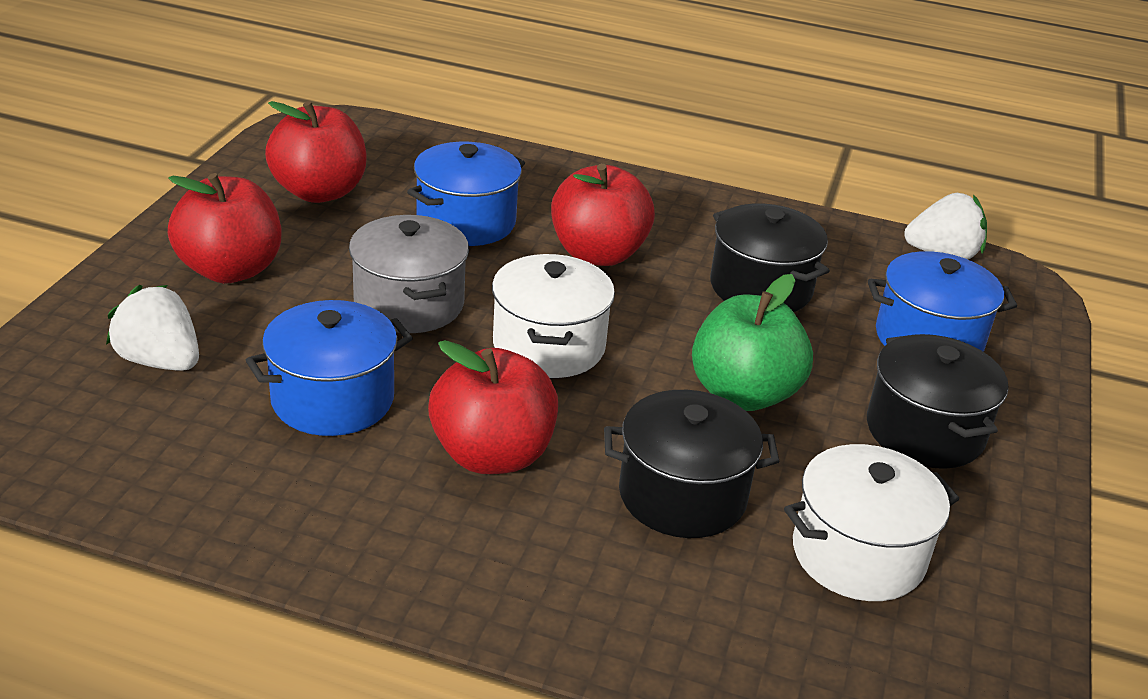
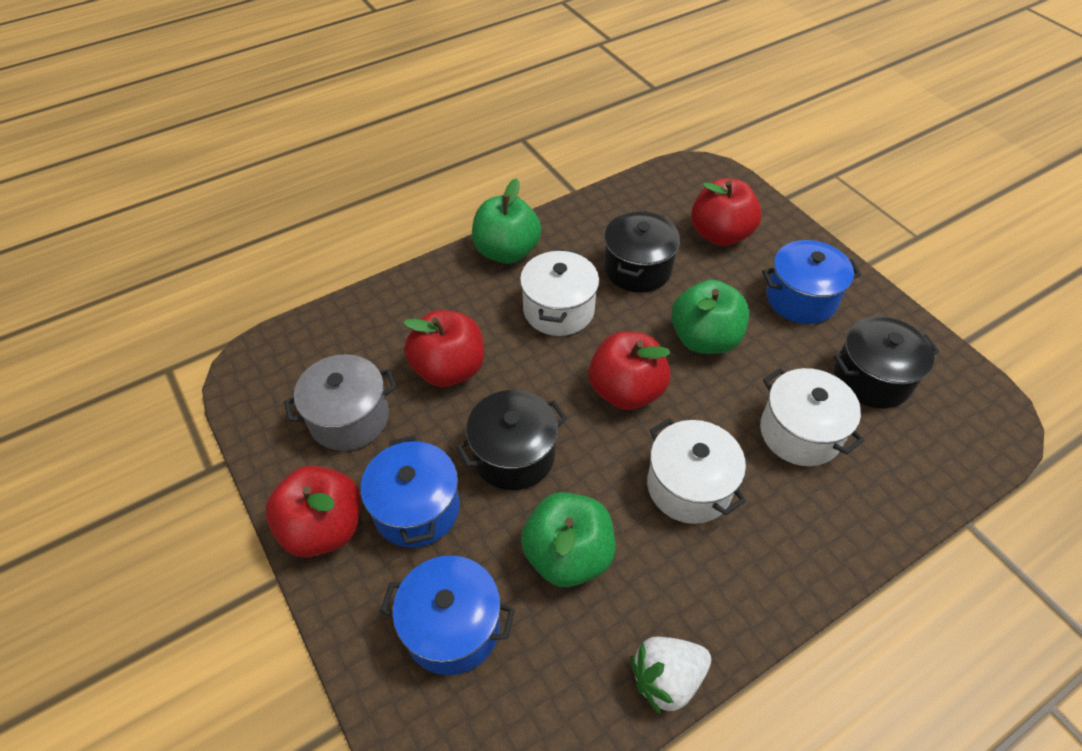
green apple: [692,274,813,411] = 1 -> [472,178,541,264] [521,492,615,587] [671,280,749,354] = 3
white pot: [492,254,615,378] [784,444,959,601] = 2 -> [520,249,599,336] [647,418,746,524] [760,368,864,466] = 3
white strawberry: [106,285,199,371] [905,193,987,260] = 2 -> [631,637,711,715] = 1

